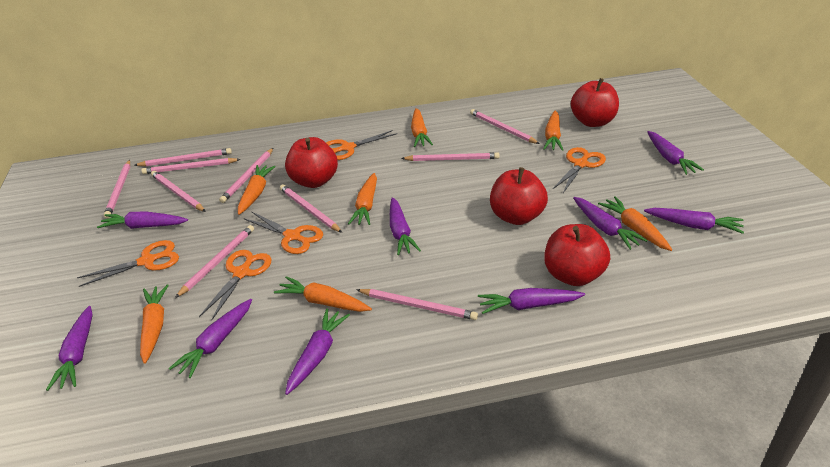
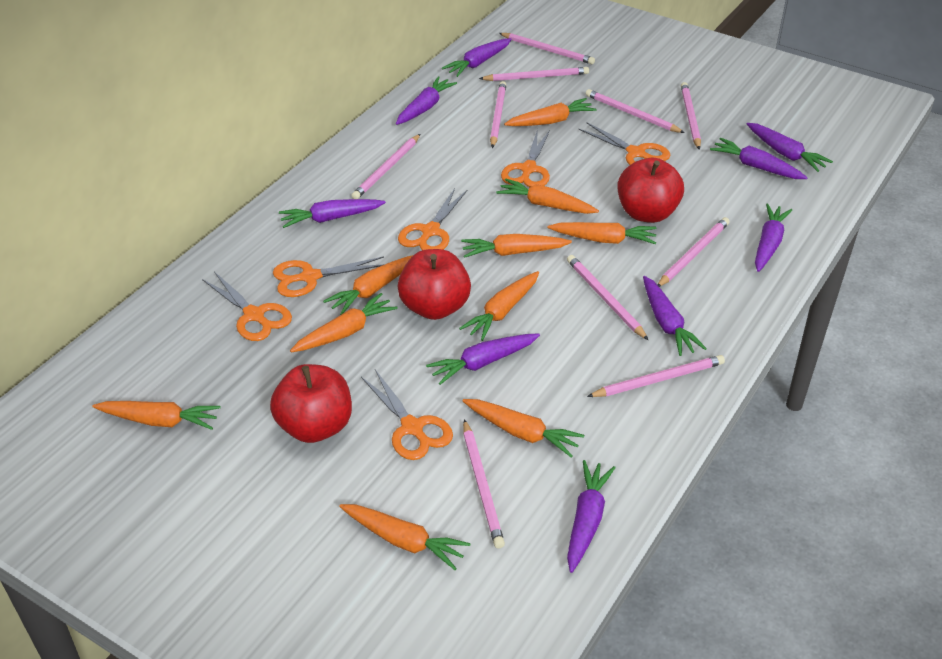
orange carrot: [140,284,169,364] [238,165,276,215] [274,276,372,312] [348,173,377,225] [411,108,433,147] [543,110,563,151] [598,196,672,251] = 7 -> [92,401,221,430] [290,293,398,353] [323,255,413,315] [339,504,470,570] [459,271,539,341] [461,234,572,258] [463,399,584,457] [496,179,599,214] [504,98,596,126] [548,222,656,244] = 10
orange scissors: [77,240,179,287] [199,250,272,320] [243,211,323,254] [326,130,397,160] [553,147,606,193] = 5 -> [202,272,292,341] [273,256,385,297] [361,370,453,460] [398,188,467,250] [501,129,550,187] [579,122,671,165] = 6
red apple: [285,137,338,188] [490,167,548,225] [544,224,610,286] [571,78,619,127] = 4 -> [270,364,352,443] [398,249,471,320] [617,158,684,223] = 3

